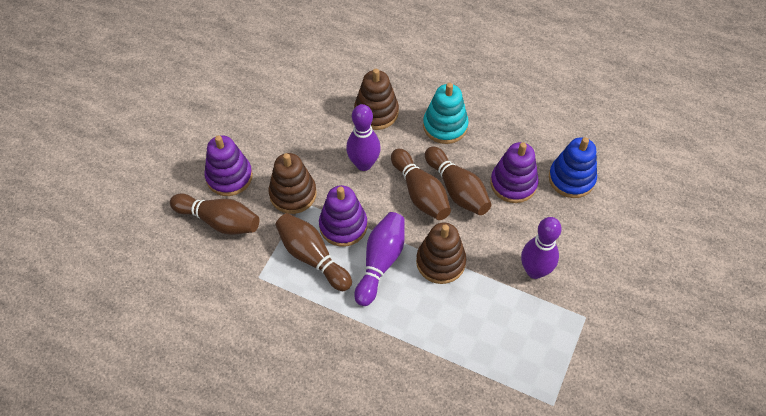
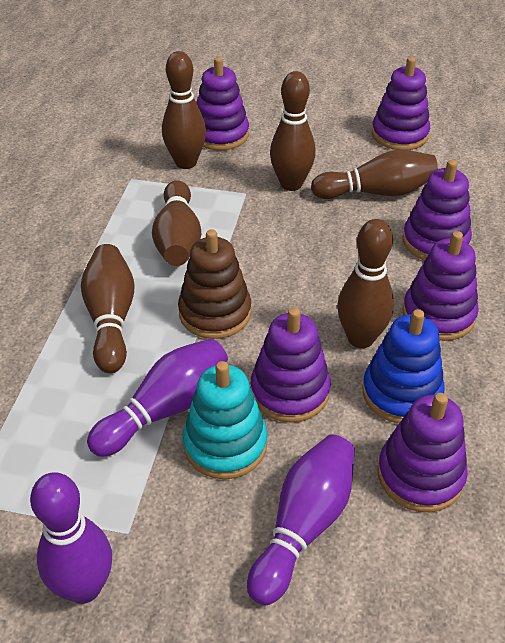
brown bowling pin: [170,193,259,235] [275,213,352,291] [391,149,451,220] [425,147,492,215] = 4 -> [81,244,135,373] [152,180,201,266] [162,51,206,169] [270,71,316,191] [311,150,438,199] [337,219,394,348] = 6
brown stacking toy: [269,153,317,214] [354,69,399,130] [416,222,466,284] = 3 -> [178,229,251,339] = 1
purple stacking toy: [204,135,253,196] [319,185,367,247] [490,142,539,203] = 3 -> [197,57,249,150] [251,308,331,423] [372,57,430,150] [377,393,468,512] [403,160,472,261] [403,231,479,341] = 6

